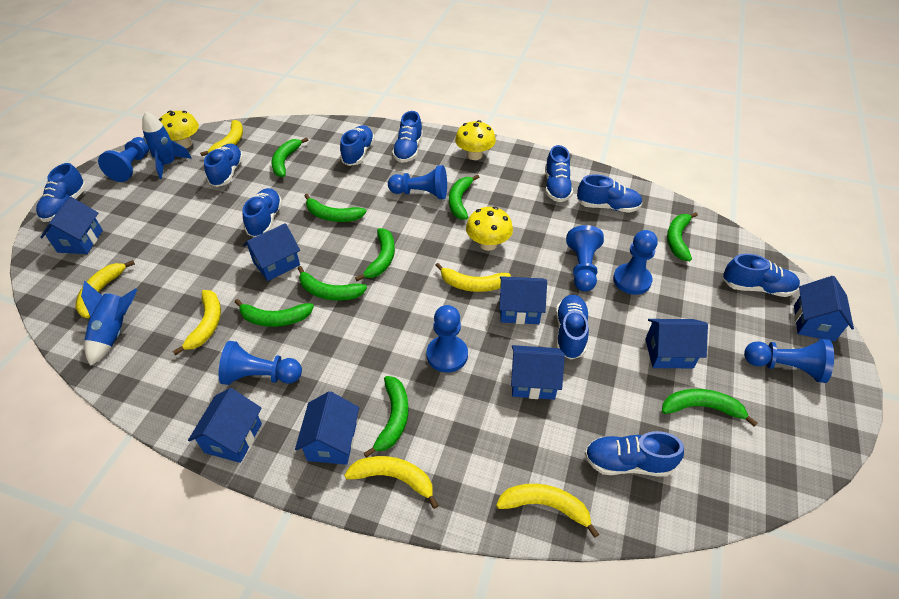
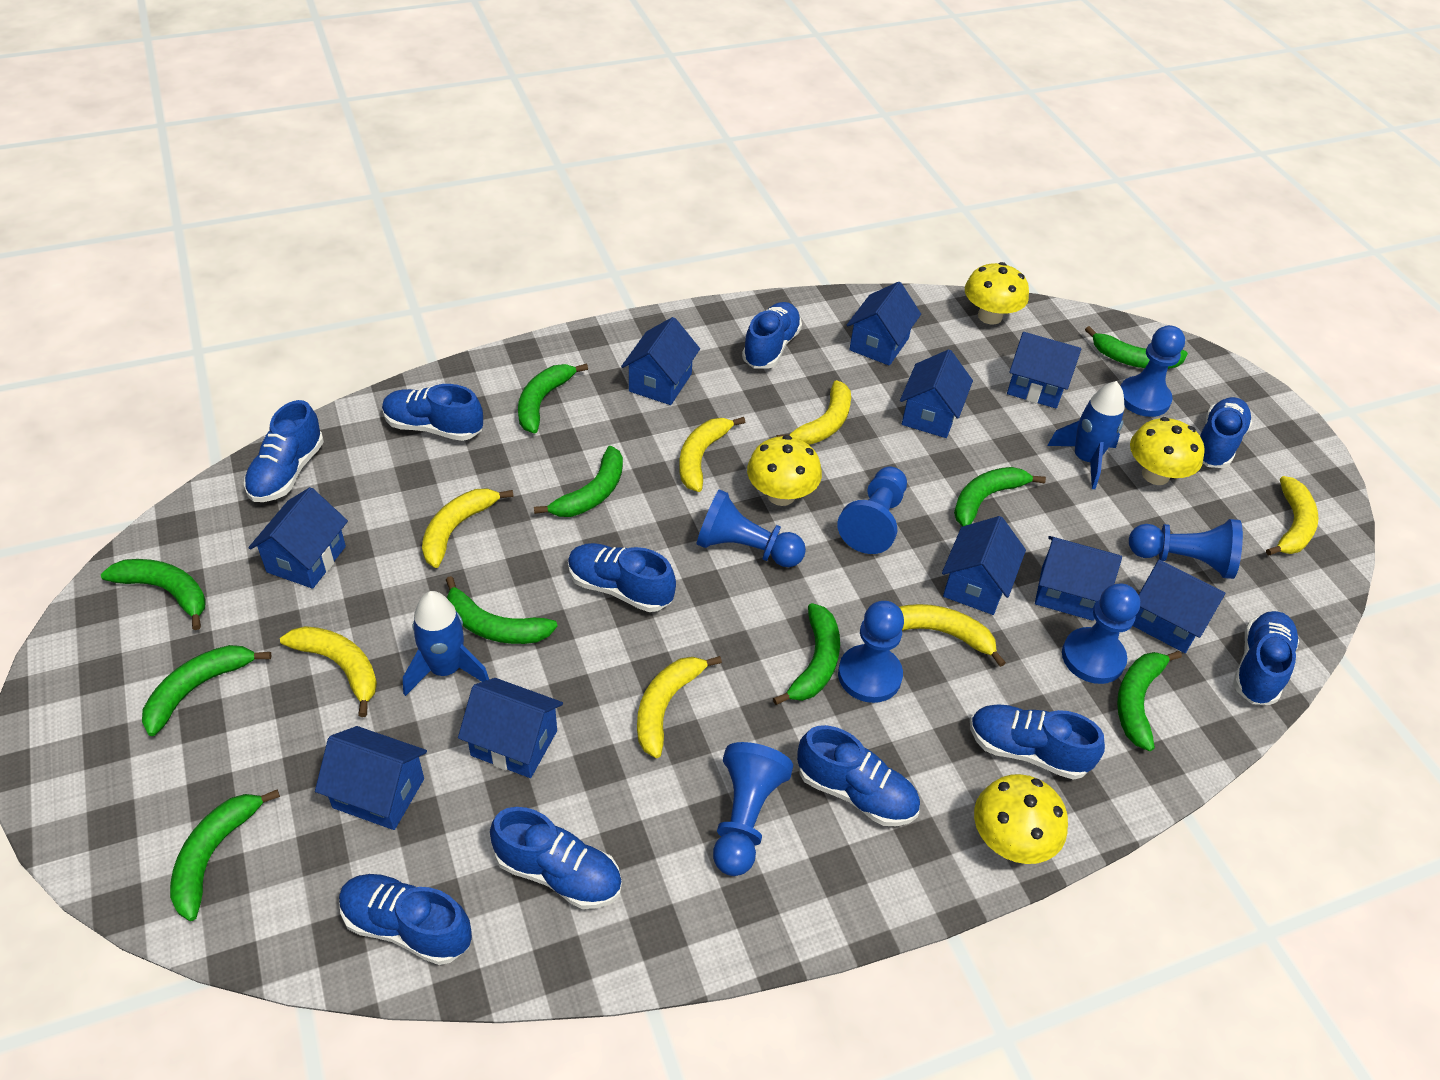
blue house: [40,196,103,254] [188,388,262,463] [243,223,300,281] [295,391,359,465] [499,276,547,324] [511,345,565,400] [646,319,708,368] [794,276,854,341] = 8 -> [248,487,348,589] [315,726,427,830] [458,678,563,778] [621,317,700,405] [847,282,921,366] [900,349,973,438] [942,516,1026,615] [1007,332,1081,408] [1035,536,1122,621] [1133,560,1225,653] = 10
green banana: [235,299,314,327] [271,137,308,177] [297,266,367,301] [305,194,366,222] [355,228,395,281] [363,376,409,458] [449,174,479,220] [662,389,758,427] [667,212,698,261] = 9 -> [101,559,205,630] [142,645,272,736] [170,789,280,921] [446,576,558,644] [518,363,588,434] [534,446,623,517] [773,603,840,705] [954,467,1046,526] [1085,326,1188,369] [1117,651,1182,751] = 10
yellow banana: [76,260,135,318] [173,290,221,355] [200,120,243,156] [344,456,439,509] [435,263,511,292] [496,484,599,538] = 6 -> [280,626,377,717] [422,488,514,568] [637,656,722,758] [679,417,745,492] [776,380,851,445] [899,604,1006,667] [1266,476,1319,556] = 7
yellow mushroom: [159,111,199,148] [455,120,496,160] [466,207,513,251] = 3 -> [747,435,822,506] [965,262,1029,325] [974,774,1068,864] [1130,417,1204,485] = 4

